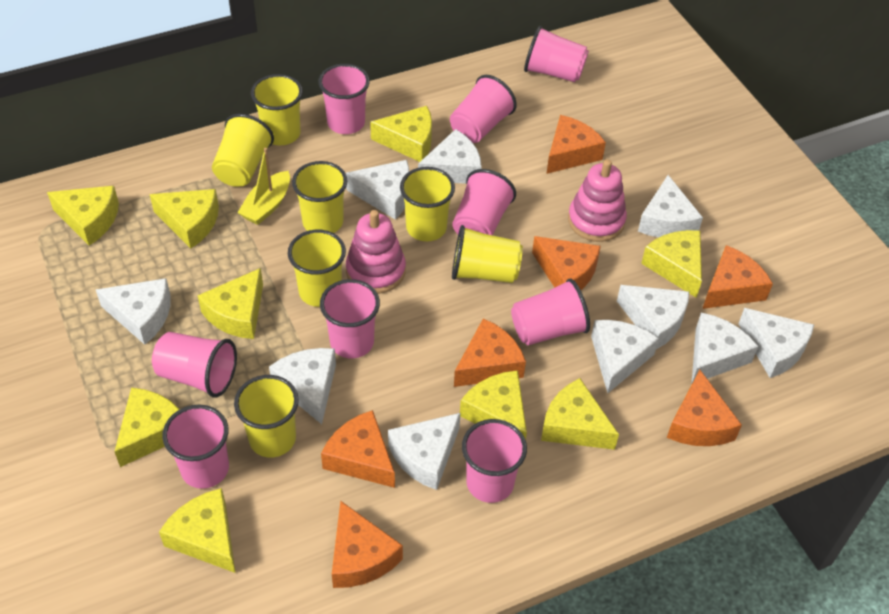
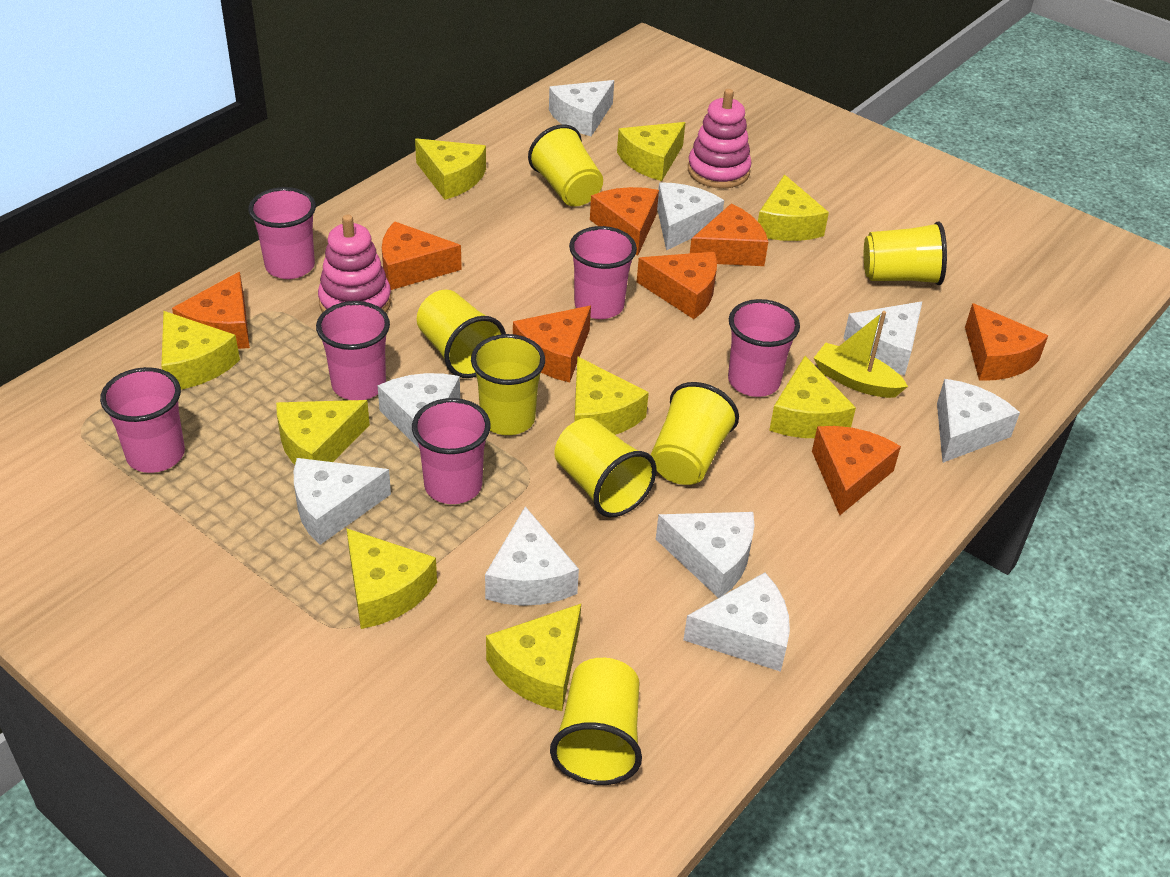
orange cheese: [321,410,395,488] [332,501,403,588] [454,319,526,387] [532,236,601,290] [546,115,606,174] [667,370,742,446] [702,245,773,309] = 7 -> [172,272,250,349] [382,221,462,290] [513,306,591,383] [590,187,659,256] [637,252,717,319] [690,204,768,266] [812,426,901,515] [965,303,1048,381] = 8
pink cup: [152,332,237,398] [162,405,229,489] [318,64,370,134] [320,279,380,358] [450,75,517,143] [453,169,516,235] [462,419,527,503] [511,279,590,345] [524,26,589,82] = 9 -> [100,367,185,473] [248,187,316,279] [316,301,390,400] [412,398,491,504] [569,226,637,319] [728,299,800,397] = 6
white cheese: [96,278,171,345] [269,348,336,424] [346,160,409,220] [388,413,461,490] [418,129,482,184] [591,320,659,393] [617,285,689,349] [638,175,703,237] [692,312,758,383] [738,308,814,378] = 10 -> [294,458,391,545] [377,373,460,448] [485,506,579,606] [549,80,614,136] [656,512,755,598] [657,182,724,250] [683,572,790,672] [844,301,923,376] [937,379,1020,463] = 9

